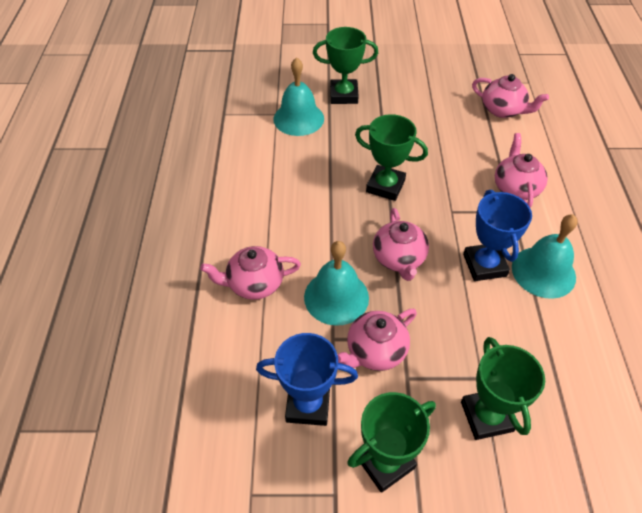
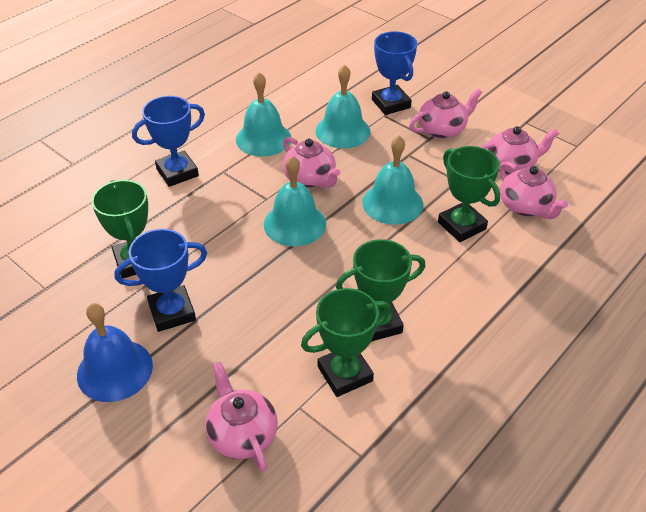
blue bell: none = 0 -> [77,303,153,402] = 1
blue trophy: [256,333,358,426] [463,190,532,281] = 2 -> [114,229,207,332] [132,96,205,187] [372,31,417,115] = 3
turquoise bell: [274,57,324,136] [304,241,369,326] [512,214,578,299] = 3 -> [236,72,291,157] [264,156,326,246] [316,64,370,148] [362,135,423,225] = 4

